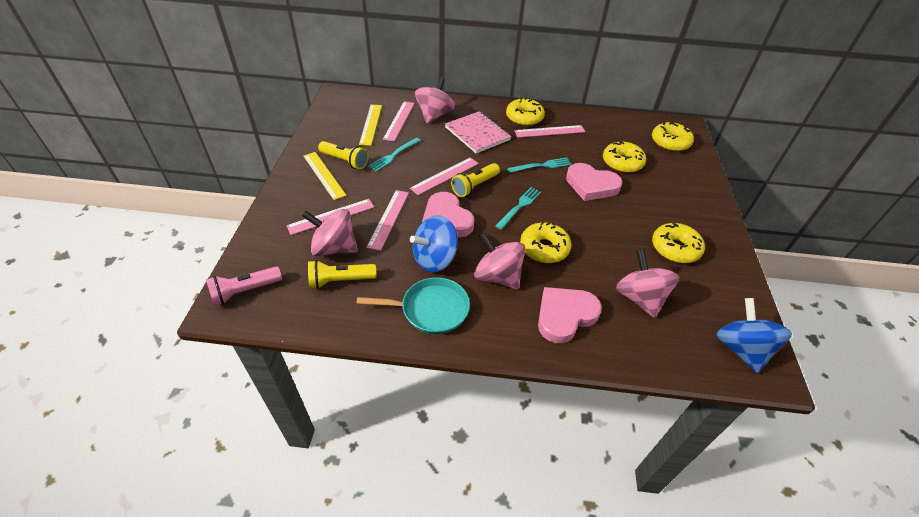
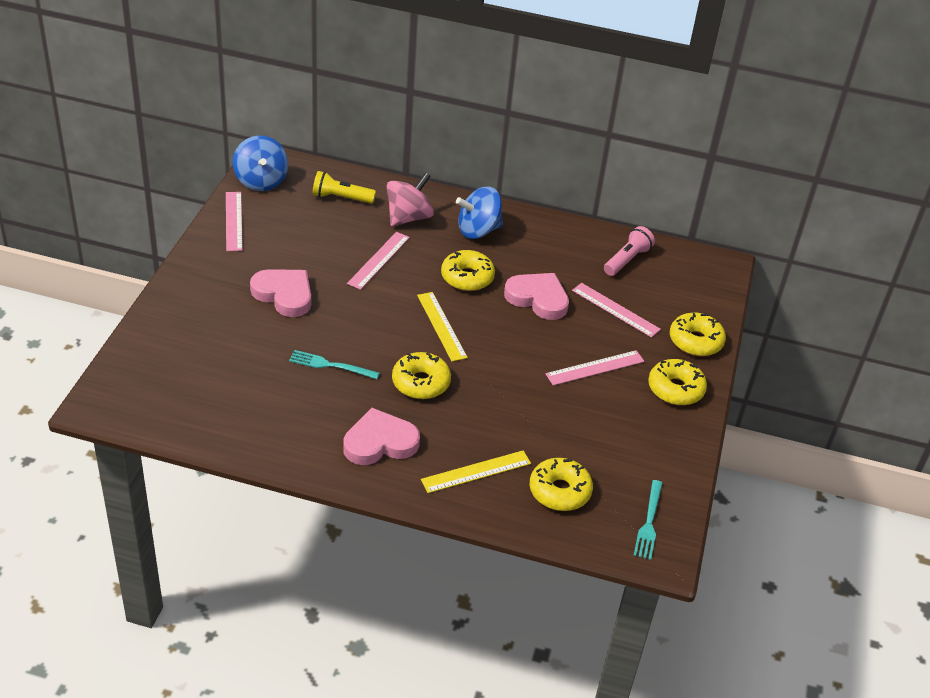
pink notebook: [445,111,512,153] = 1 -> none = 0
pink ruler: [286,199,374,235] [366,190,409,251] [383,101,415,141] [410,157,479,195] [514,125,585,138] = 5 -> [226,192,243,251] [347,232,410,290] [546,350,644,385] [572,283,661,338] = 4
pink spinning top: [302,209,358,256] [415,77,455,123] [474,232,525,290] [616,249,679,318] = 4 -> [386,172,434,227] = 1
turquoise fork: [368,138,421,172] [495,187,541,230] [507,157,572,173] = 3 -> [289,350,380,379] [633,480,663,560] = 2
turquoise pan: [356,277,470,334] = 1 -> none = 0
yellow flashlight: [308,260,376,289] [318,141,369,170] [451,163,500,197] = 3 -> [312,171,376,204] = 1

